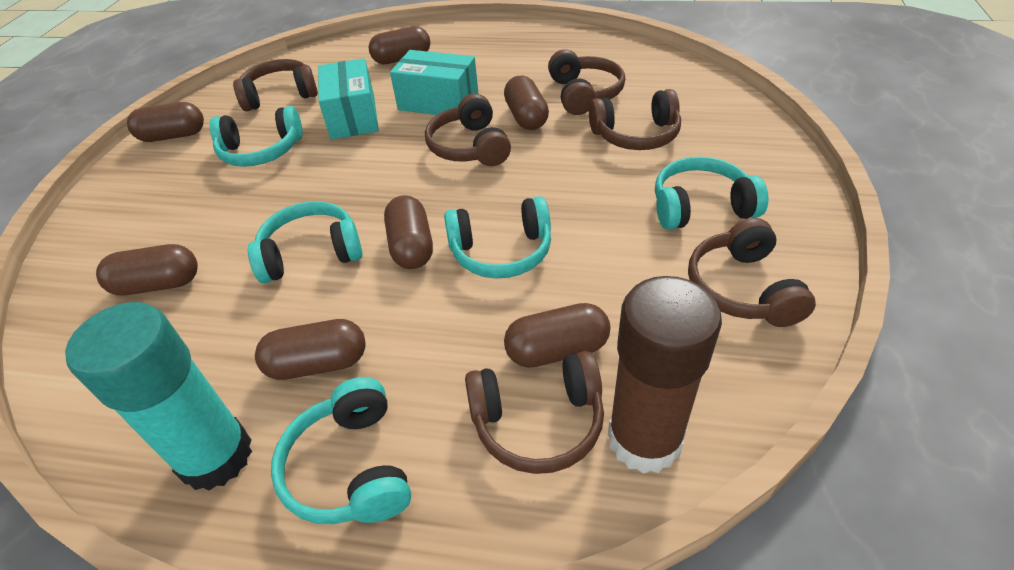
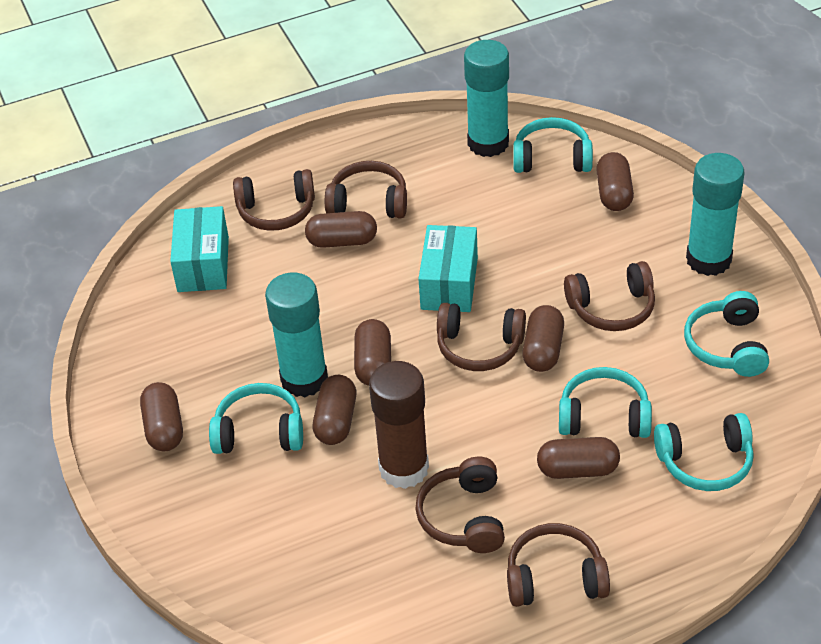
turquoise glue stick: [65,302,252,490] = 1 -> [265,273,328,397] [464,40,509,157] [686,153,745,276] = 3

